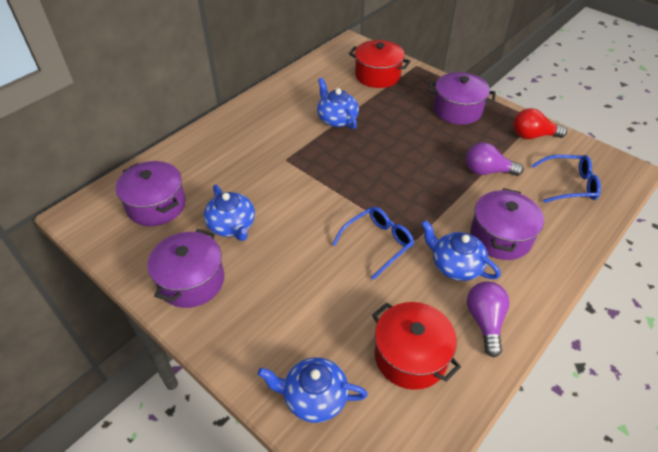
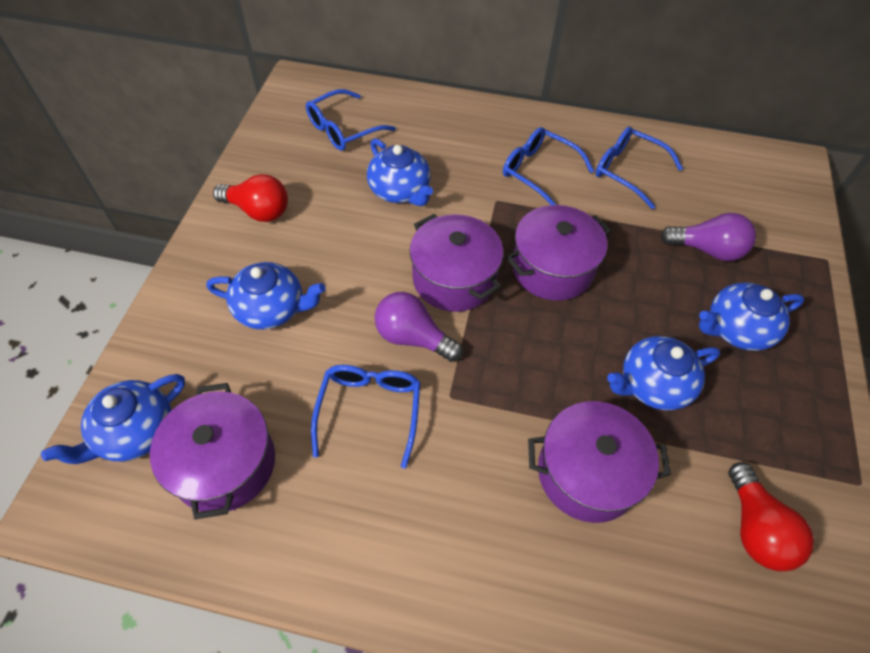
blue glasses: [332,207,414,280] [532,155,601,203] = 2 -> [306,89,396,151] [311,365,420,469] [503,127,594,205] [596,127,683,209] = 4
blue teapot: [204,185,255,241] [258,357,368,423] [317,78,359,129] [421,220,501,281] = 4 -> [41,374,185,464] [206,262,326,329] [367,138,433,206] [607,336,720,410] [699,283,804,351] = 5
red light bulb: [514,108,567,139] = 1 -> [213,174,288,222] [728,462,814,571] = 2
red pot: [349,40,410,88] [372,302,461,390] = 2 -> none = 0

